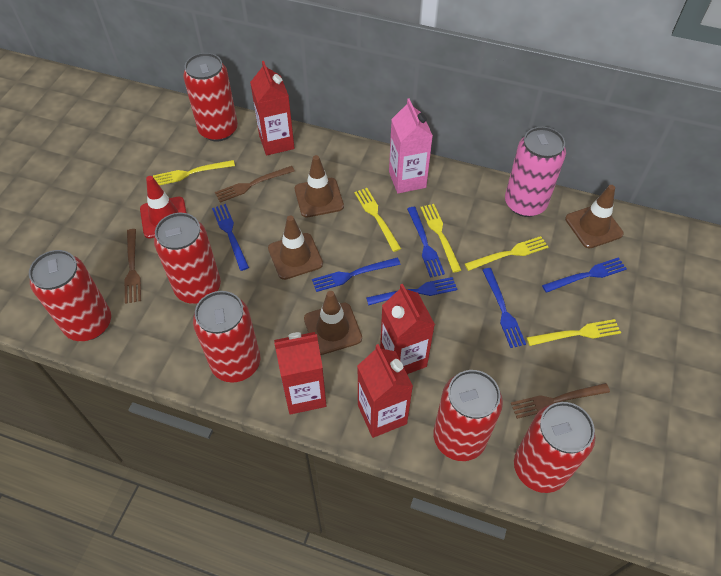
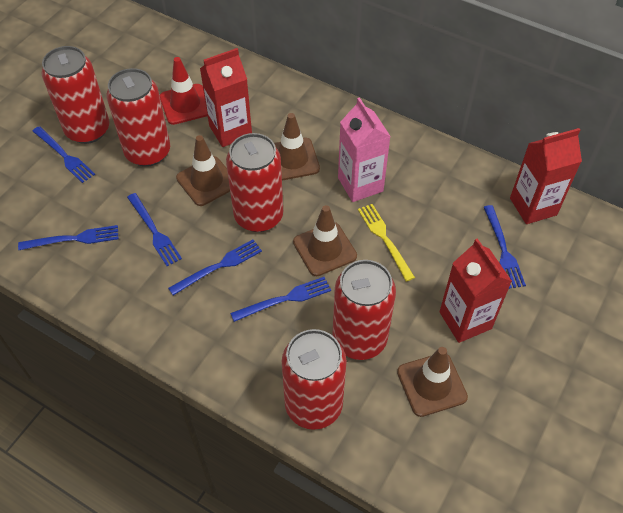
brown fork: [124,229,141,304] [215,166,295,203] [511,383,610,419] = 3 -> none = 0
pink can: [505,127,566,217] = 1 -> none = 0
red can: [29,250,111,341] [154,213,221,304] [183,53,238,141] [193,291,260,383] [433,370,503,461] [514,402,595,493] = 6 -> [41,46,110,144] [106,68,170,167] [226,133,283,232] [282,329,347,430] [332,260,396,360] = 5
red carton: [250,61,294,155] [274,332,326,414] [357,344,413,438] [380,284,435,374] = 4 -> [200,48,252,147] [439,238,512,343] [510,128,582,224] = 3
yellow fork: [153,160,235,185] [354,188,401,252] [420,204,461,273] [465,236,548,271] [527,319,621,346] = 5 -> [358,204,415,282] = 1

